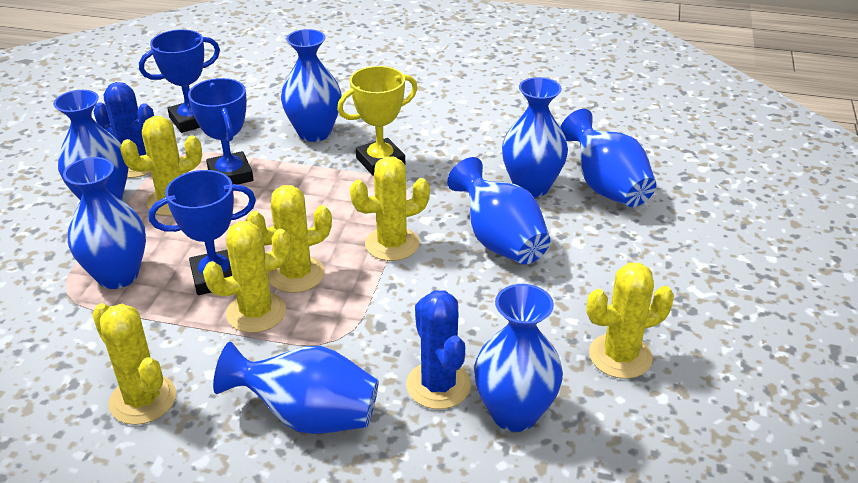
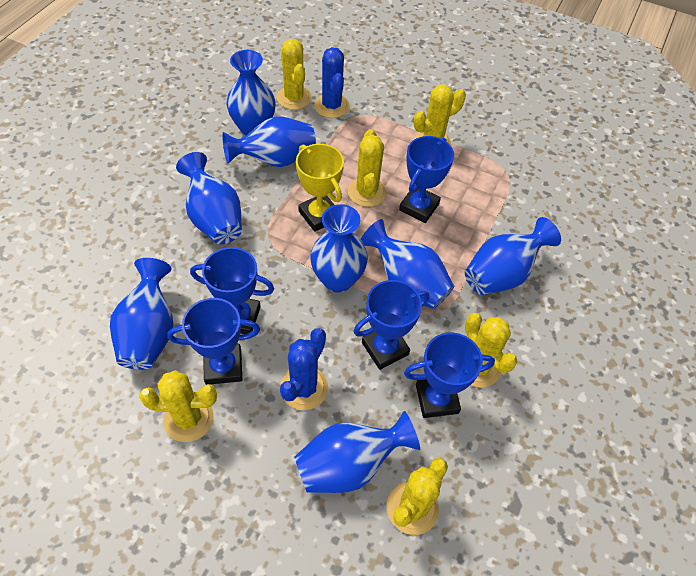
blue trophy: [139,29,220,133] [149,170,256,295] [188,78,254,185] = 3 -> [167,298,260,385] [190,247,274,334] [353,280,429,370] [399,136,454,223] [404,333,495,418] = 5

